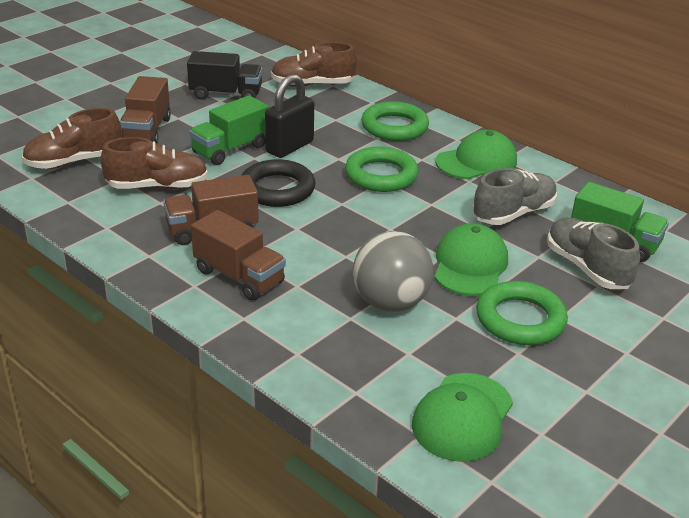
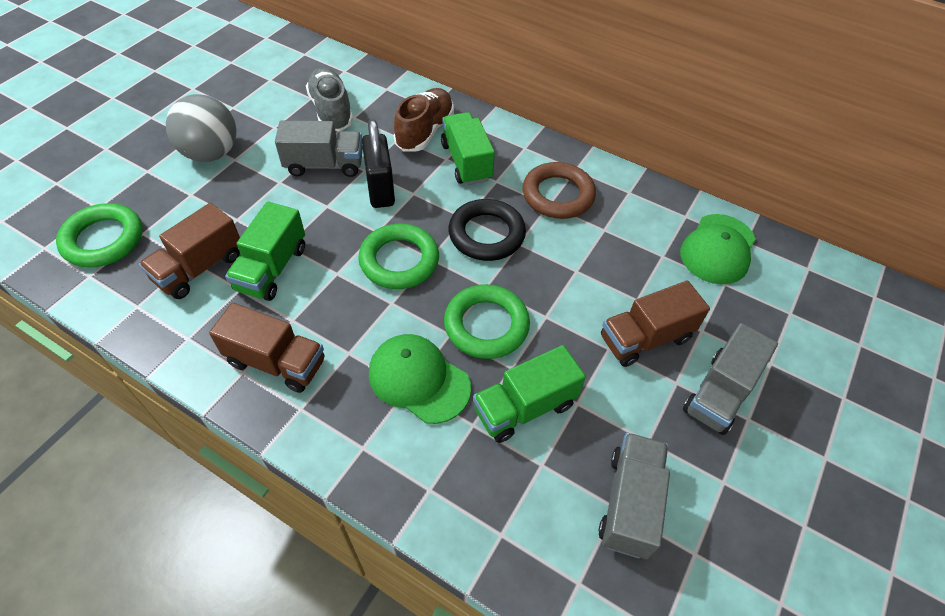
black truck: [187,51,262,100] = 1 -> none = 0
brown ring: none = 0 -> [522,162,596,219] = 1
brown shoe: [22,108,121,169] [101,137,208,189] [271,42,357,87] = 3 -> [394,88,454,151] = 1
green cap: [412,373,513,462] [435,130,517,179] [435,223,508,296] = 3 -> [369,334,471,424] [680,214,756,284] = 2
green truck: [189,95,269,165] [571,182,669,262] = 2 -> [225,202,305,301] [441,112,495,185] [473,345,586,443] = 3
grey shoe: [473,168,557,225] [547,217,640,289] = 2 -> [306,68,353,132] = 1
grey truck: none = 0 -> [275,120,363,177] [598,433,670,559] [683,323,778,435] = 3

